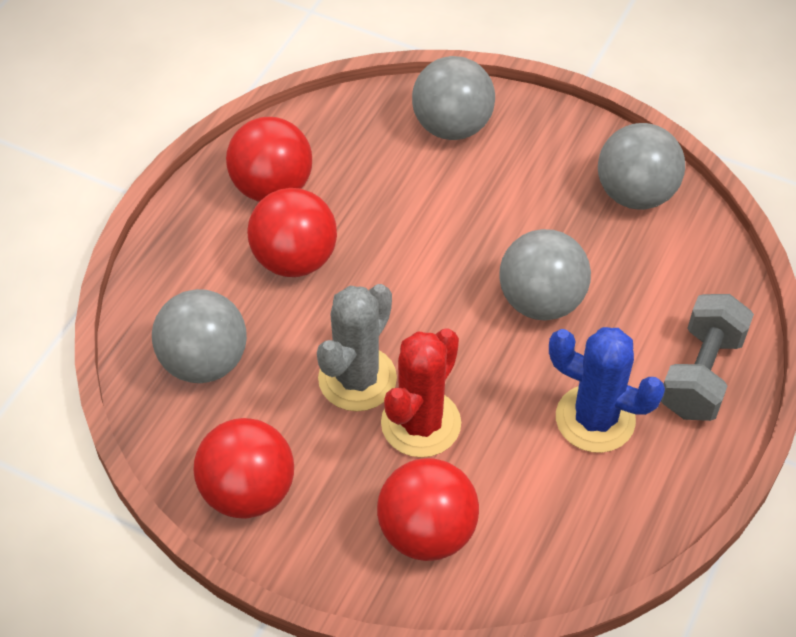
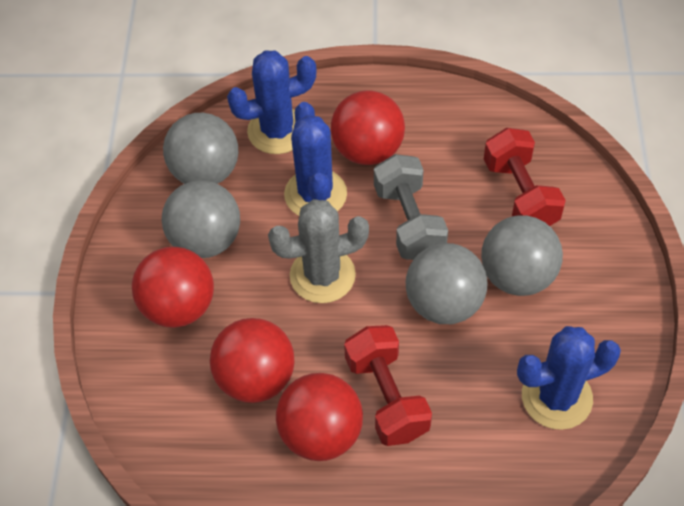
blue cactus: [549,327,665,453] = 1 -> [227,50,317,154] [284,102,347,216] [517,326,621,430] = 3
red cactus: [381,328,461,458] = 1 -> none = 0
red dumbbell: none = 0 -> [344,325,432,446] [484,128,566,226] = 2

